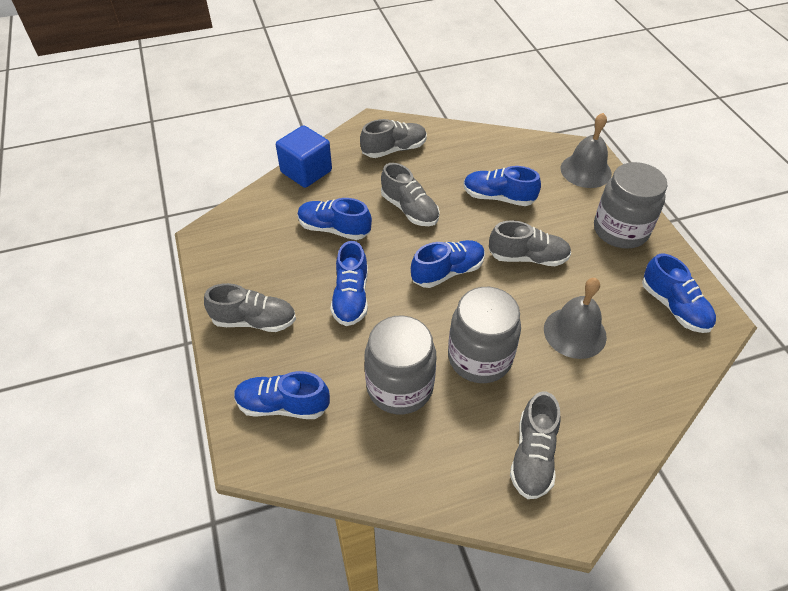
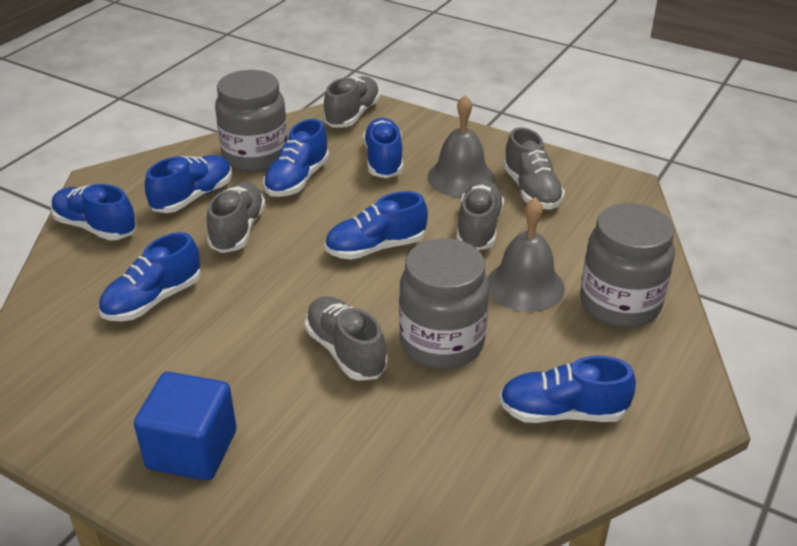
blue shoe: [234,371,330,419] [298,198,372,240] [330,241,368,326] [411,240,485,288] [463,166,541,206] [642,253,716,333] = 6 -> [51,184,137,240] [98,232,201,321] [145,155,232,213] [263,119,329,197] [325,191,428,260] [363,118,403,178] [499,355,636,423] = 7

